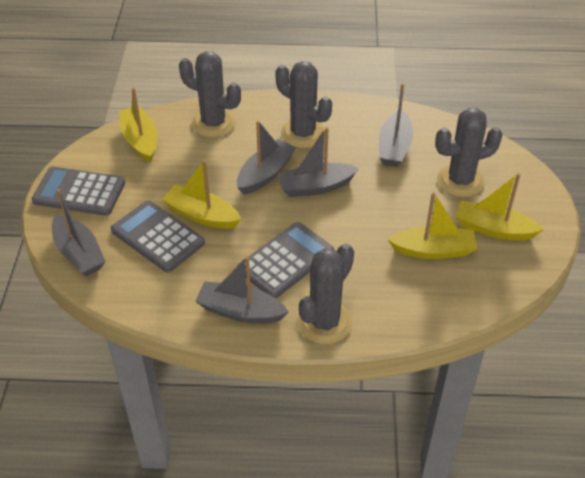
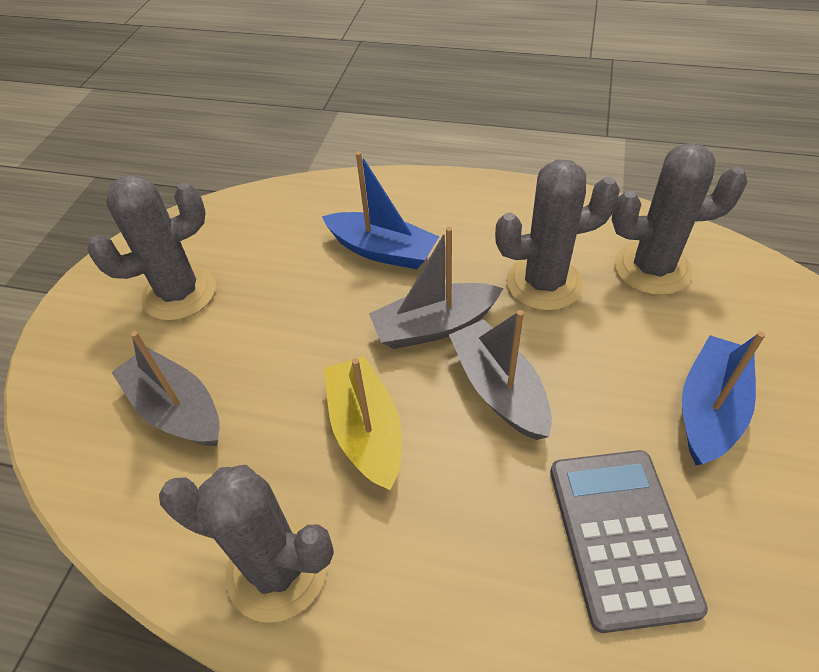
blue boat: none = 0 -> [322,151,439,269] [682,331,766,465] = 2
grey boat: [52,189,106,276] [195,256,289,323] [237,121,296,195] [277,127,359,197] [379,83,413,167] = 5 -> [111,331,220,446] [369,227,503,349] [449,310,552,440] = 3
grey calculator: [32,167,125,216] [111,201,205,273] [238,222,334,298] = 3 -> [550,450,708,633] = 1
yellow boat: [119,88,158,162] [162,160,241,229] [388,192,477,259] [456,173,544,240] = 4 -> [324,356,402,490] = 1

